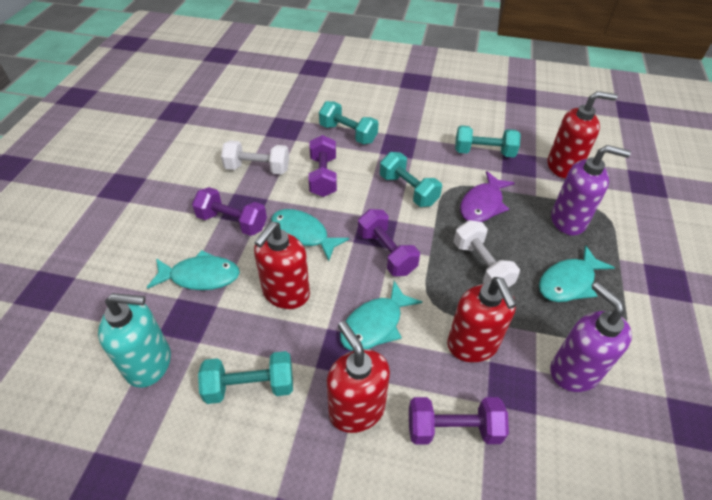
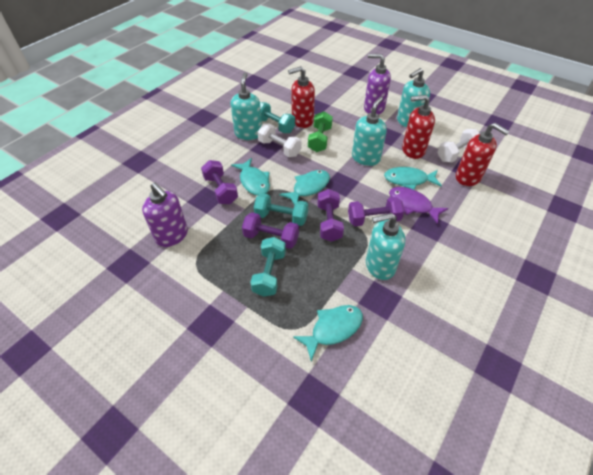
green dumbbell: none = 0 -> [308,111,333,152] = 1
red soap dispenser: [254,221,310,309] [327,321,390,433] [447,277,517,363] [548,91,618,179] = 4 -> [288,66,315,128] [402,95,435,159] [456,123,510,186] = 3
turquoise dumbbell: [198,351,293,404] [319,101,379,144] [380,152,442,207] [455,125,521,157] = 4 -> [250,237,286,297] [254,193,308,226] [260,102,295,133] = 3
turquoise soap dispenser: [98,293,171,388] = 1 -> [231,73,262,140] [352,97,387,166] [366,213,405,280] [397,68,430,128] = 4

